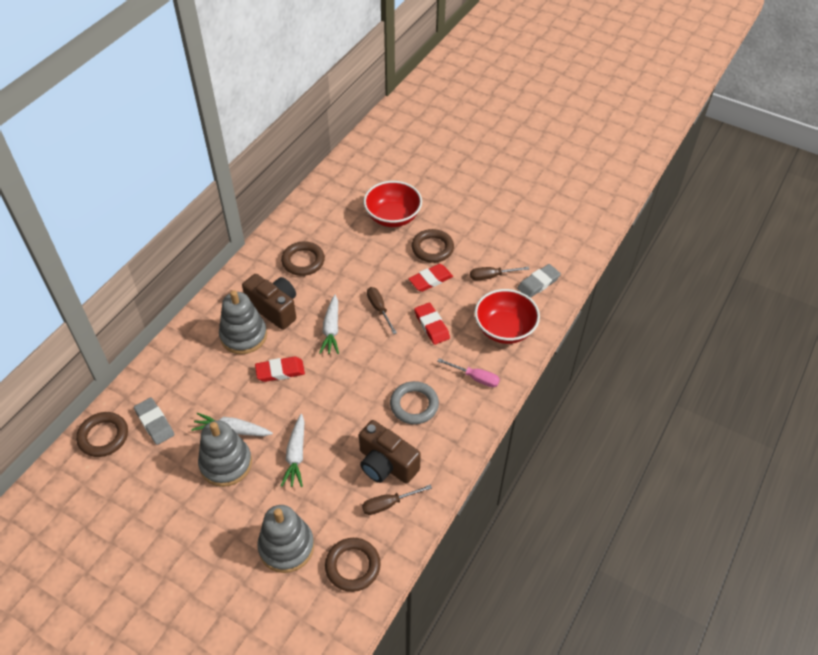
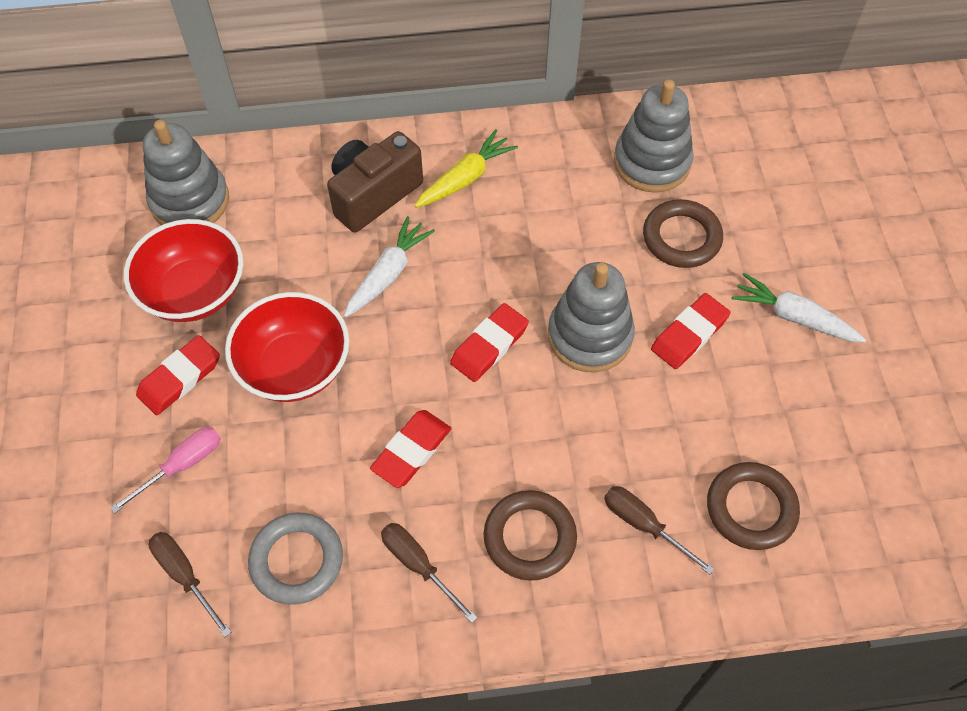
brown camera: [242,274,296,330] [359,420,421,484] = 2 -> [327,131,423,233] = 1
brown ring: [76,412,128,457] [281,241,325,276] [325,538,381,592] [412,229,454,263] = 4 -> [484,490,577,581] [643,199,723,268] [707,462,800,550] = 3
grey eraser: [134,398,174,445] [517,264,561,298] = 2 -> none = 0
red eraser: [255,356,305,382] [408,264,453,292] [414,303,450,345] = 3 -> [136,335,220,415] [370,410,451,488] [450,303,529,382] [651,293,731,369] = 4
white carrot: [191,413,273,436] [281,414,304,487] [319,295,339,354] = 3 -> [344,216,435,318] [732,273,866,343] = 2
yellow carrot: none = 0 -> [414,130,518,208] = 1

